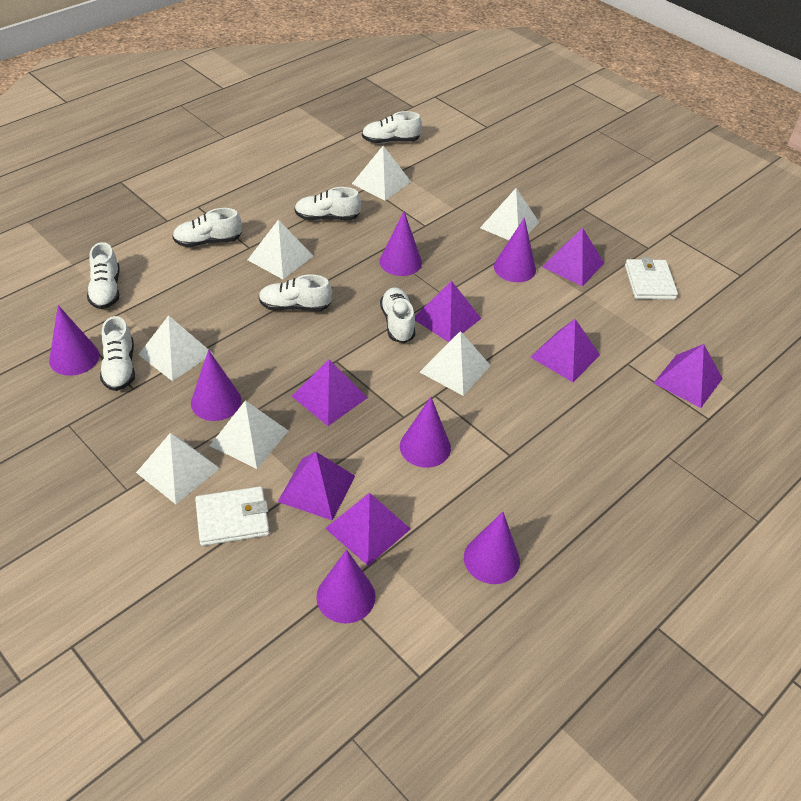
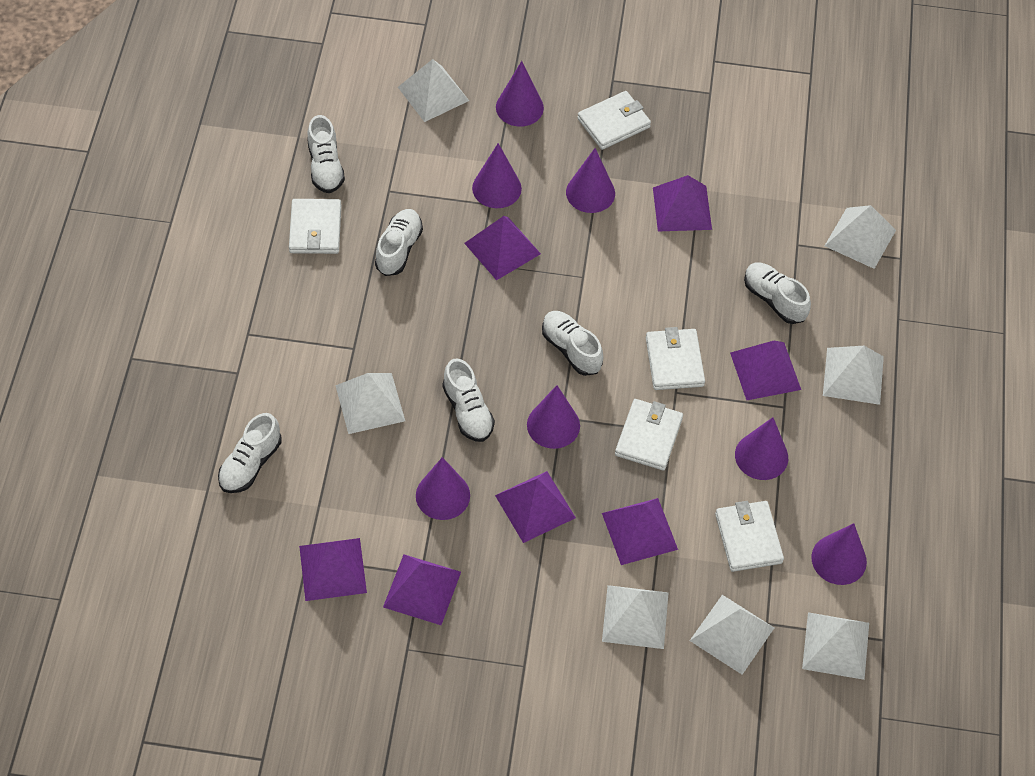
white shoe: [87,242,120,309] [100,316,135,391] [173,208,242,247] [259,274,332,311] [295,187,361,220] [362,111,422,143] [380,287,415,343] = 7 -> [218,413,282,493] [307,115,345,193] [375,209,423,276] [442,358,495,442] [542,311,603,376] [744,263,811,324] = 6
white wallet: [195,486,270,546] [625,257,678,300] = 2 -> [289,199,341,254] [577,91,651,150] [615,399,683,471] [646,327,705,390] [715,501,784,572] = 5

